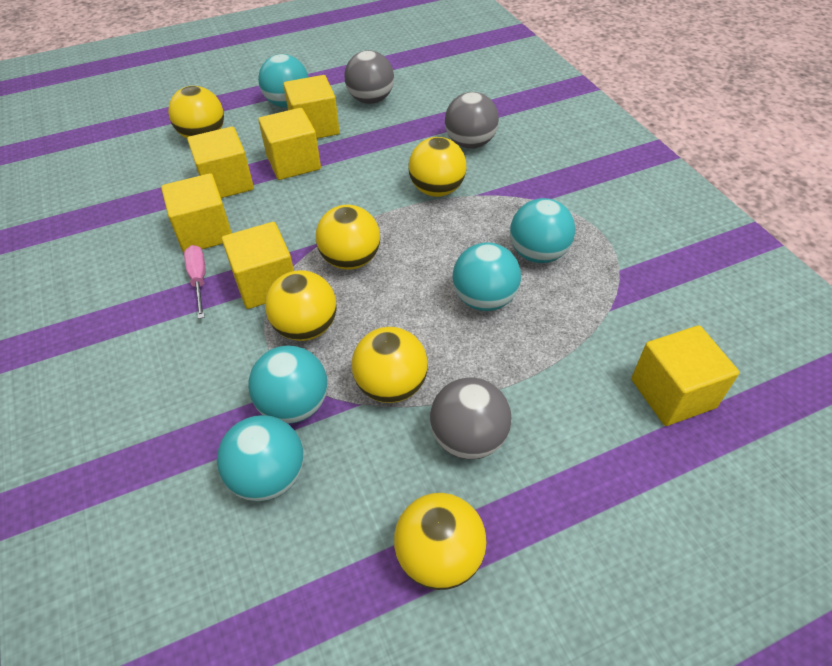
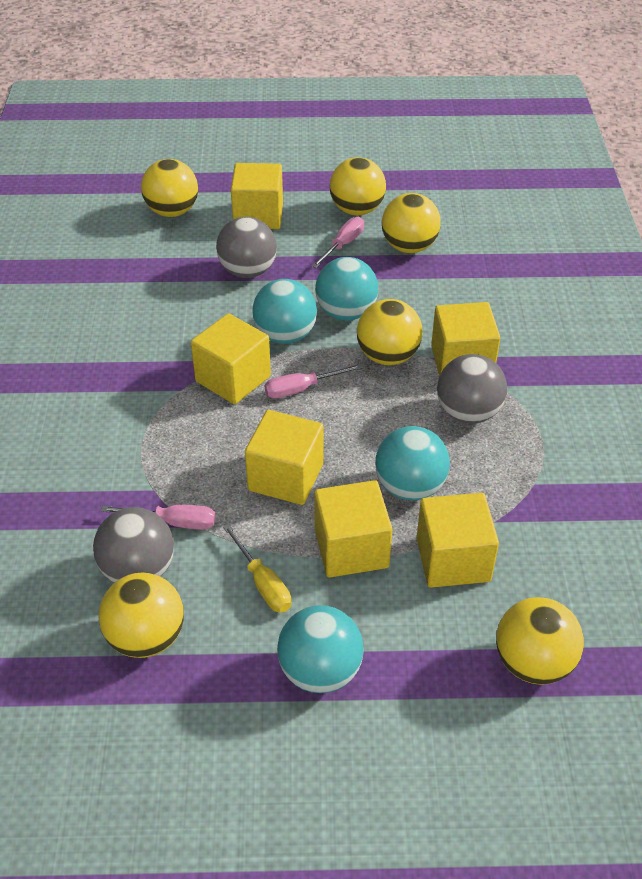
pink screwdriver: [184,245,205,319] = 1 -> [101,505,216,530] [265,364,363,399] [312,217,364,268] = 3
turquoise ball: [217,415,304,501] [248,345,327,424] [258,54,309,108] [452,242,521,311] [510,198,575,263] = 5 -> [253,279,317,344] [277,605,364,693] [315,257,378,321] [375,426,450,501] = 4
yellow screwdriver: none = 0 -> [223,524,291,613] = 1

